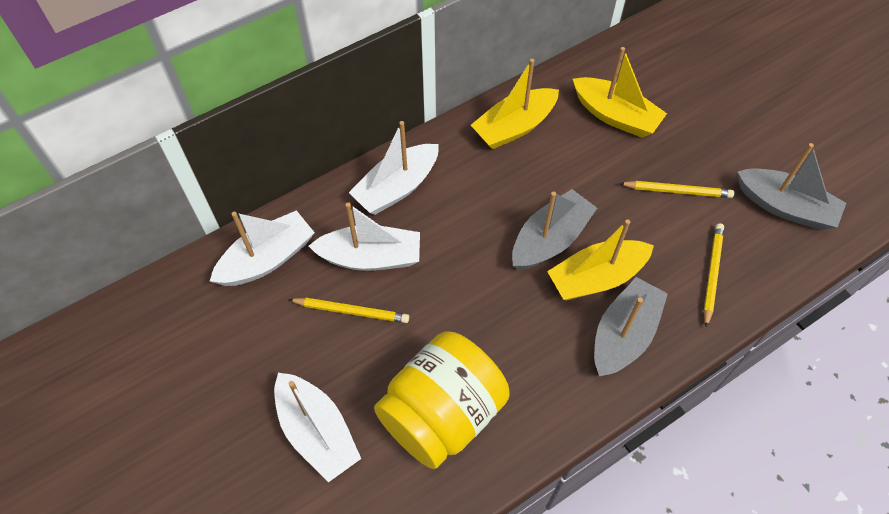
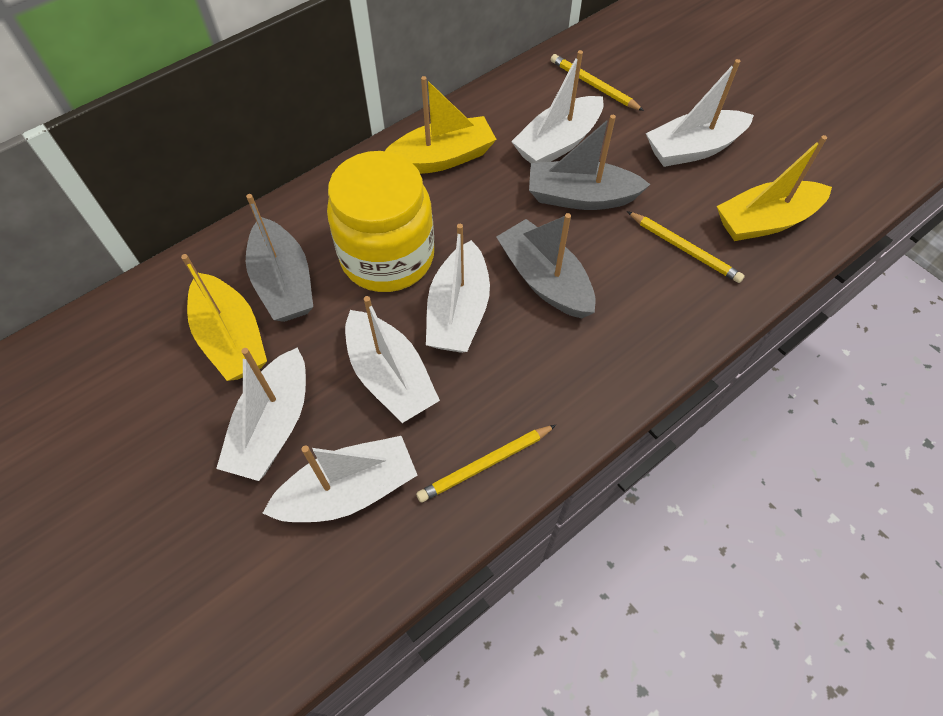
white boat: [210,210,315,286] [274,373,361,482] [309,202,420,271] [349,121,439,215] = 4 -> [216,347,306,481] [262,436,418,522] [345,296,440,423] [426,224,490,353] [511,50,603,163] [646,59,754,167] = 6

